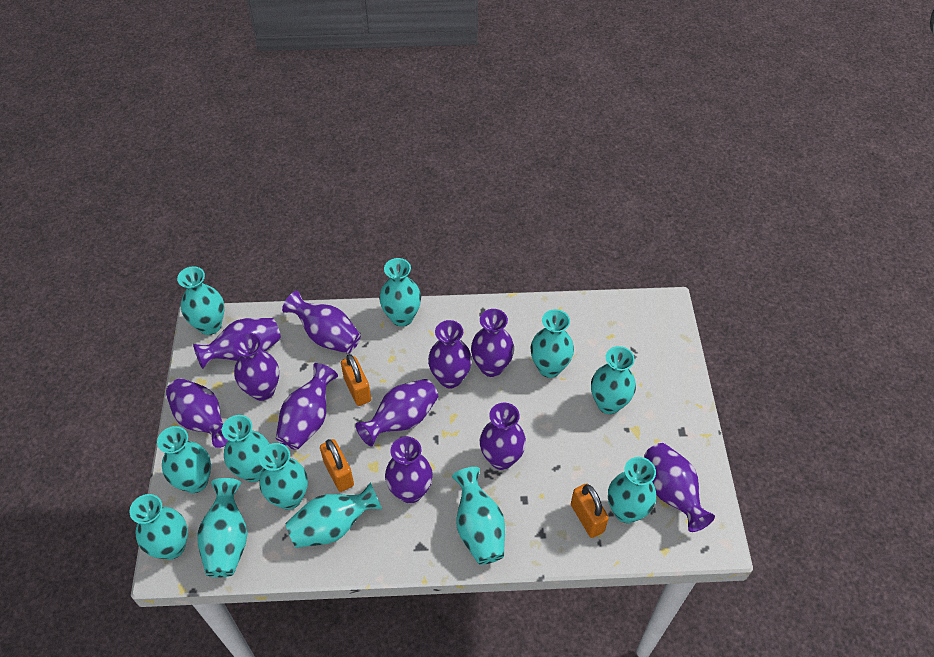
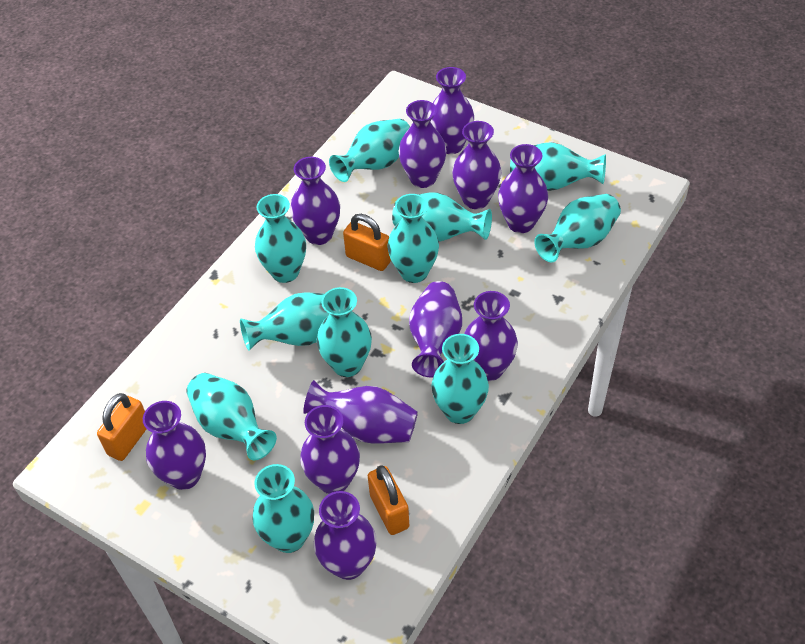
turquoise vase: [129,494,188,560] [157,426,211,493] [177,266,225,335] [197,478,247,577] [222,415,270,482] [259,443,308,510] [286,482,382,548] [379,258,421,327] [452,467,505,565] [530,309,574,378] [591,346,636,414] [608,457,656,523] = 12 -> [186,373,277,461] [240,292,329,351] [252,464,314,553] [255,194,306,283] [317,287,372,377] [329,119,410,182] [387,194,439,283] [392,193,492,242] [431,334,489,424] [510,142,606,191] [534,194,621,262] = 11

